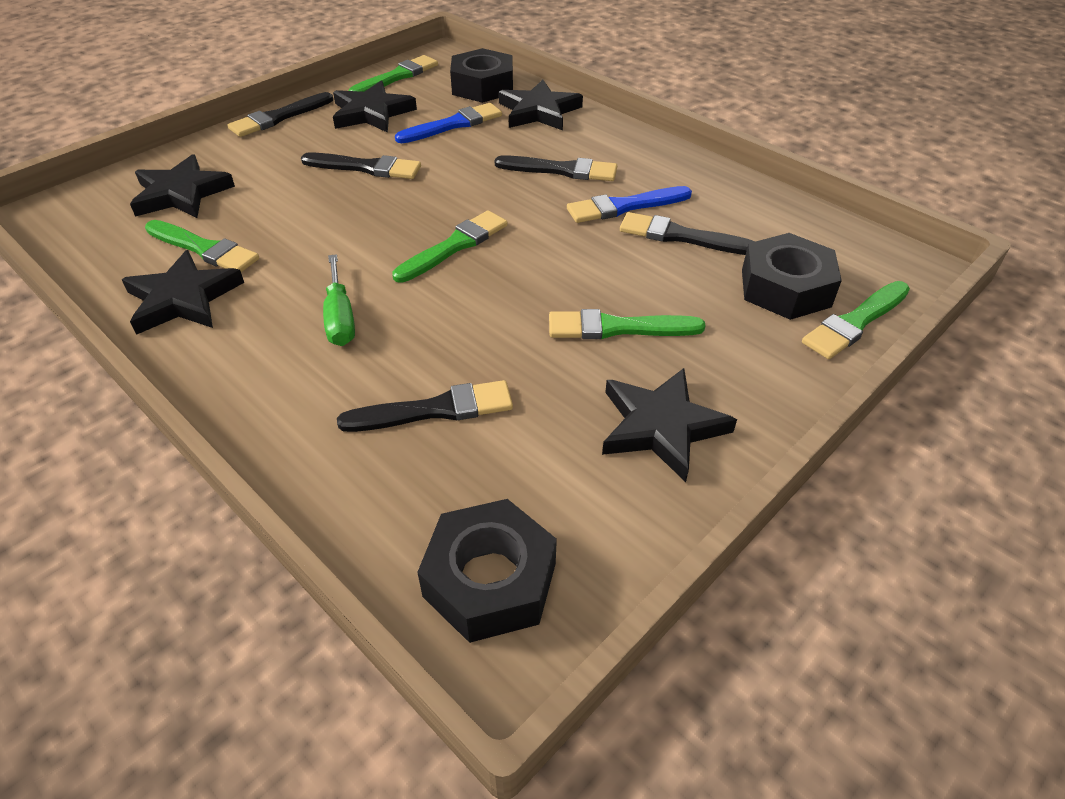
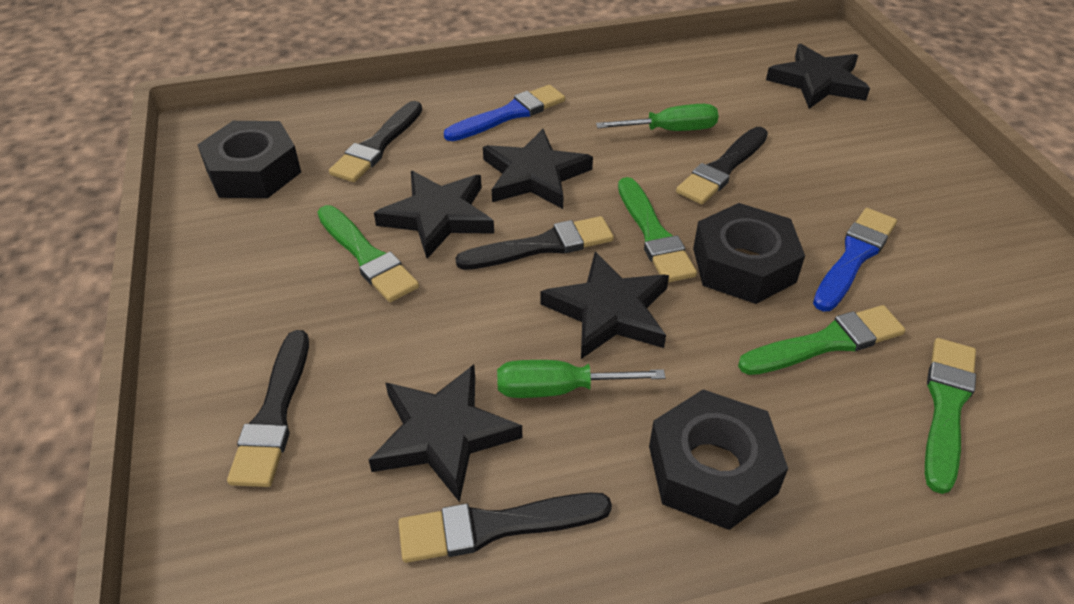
green brush: [145,220,259,272] [349,55,438,92] [392,210,508,283] [549,309,706,339] [802,281,910,359] = 5 -> [317,205,419,302] [618,177,697,283] [738,305,906,375] [925,338,976,494] = 4
green screwdriver: [323,254,355,346] = 1 -> [497,360,665,398] [596,104,719,131] = 2

